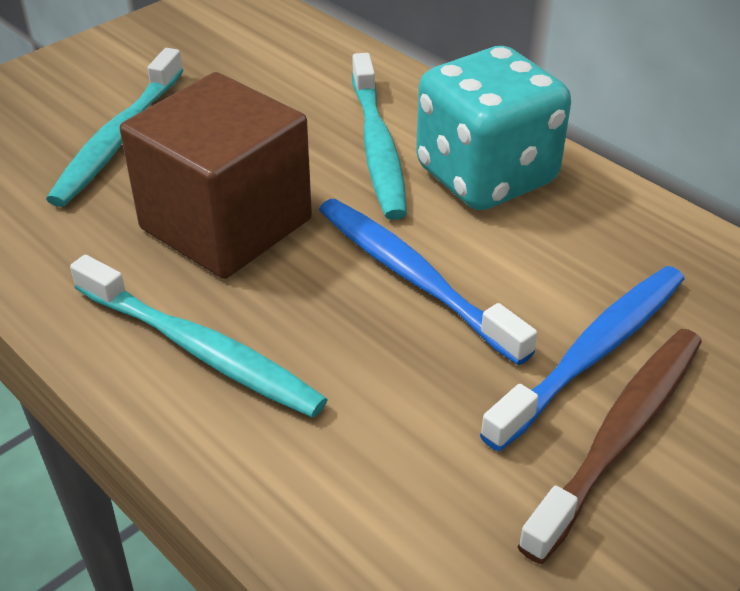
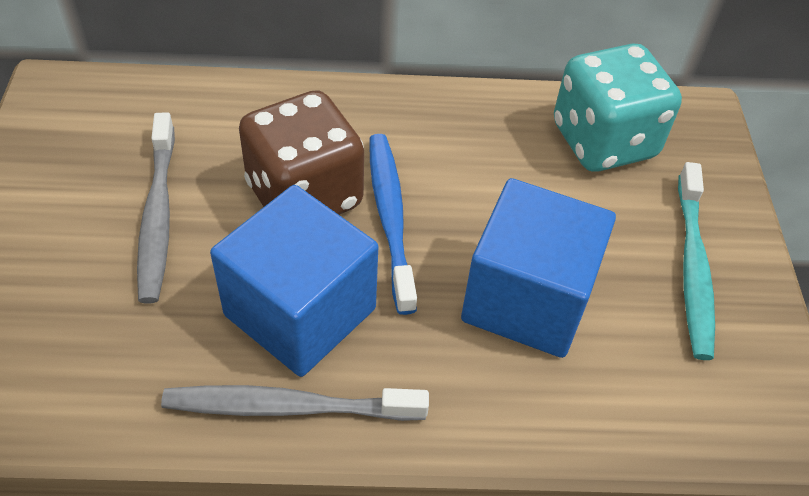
blue cube: none = 0 -> [210,185,378,377] [461,178,616,358] = 2
blue toothbrush: [319,199,537,365] [480,266,684,452] = 2 -> [370,134,417,315] = 1
brown cube: [120,72,312,279] = 1 -> none = 0
brown dice: none = 0 -> [239,90,364,215] = 1
brown toothbrush: [517,329,702,564] = 1 -> none = 0
grey toothbrush: none = 0 -> [137,112,175,304] [161,385,429,421] = 2
turquoise toothbrush: [46,48,184,207] [70,255,328,418] [352,53,407,220] = 3 -> [678,162,715,360] = 1

